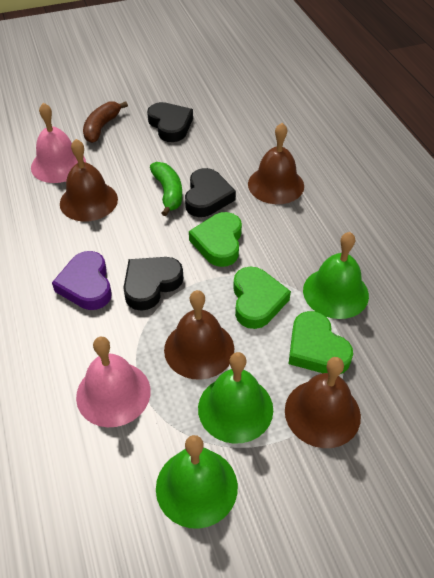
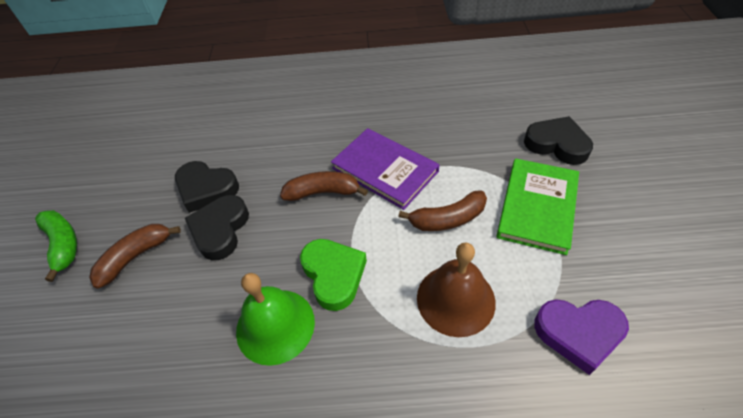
brown banana: [83,102,128,143] = 1 -> [89,224,181,289] [280,171,368,201] [398,190,487,231] = 3
brown bell: [60,139,118,221] [164,290,234,380] [248,123,304,204] [285,357,361,448] = 4 -> [417,242,496,337] = 1
green bell: [156,435,238,529] [198,352,273,444] [303,232,369,319] = 3 -> [236,273,315,366] = 1
green book: none = 0 -> [497,158,579,255] = 1
green heart: [189,212,242,267] [233,266,291,329] [289,311,353,374] = 3 -> [300,239,367,311] = 1
pink bell: [31,103,86,183] [76,337,151,427] = 2 -> none = 0
purple book: none = 0 -> [331,128,439,210] = 1

